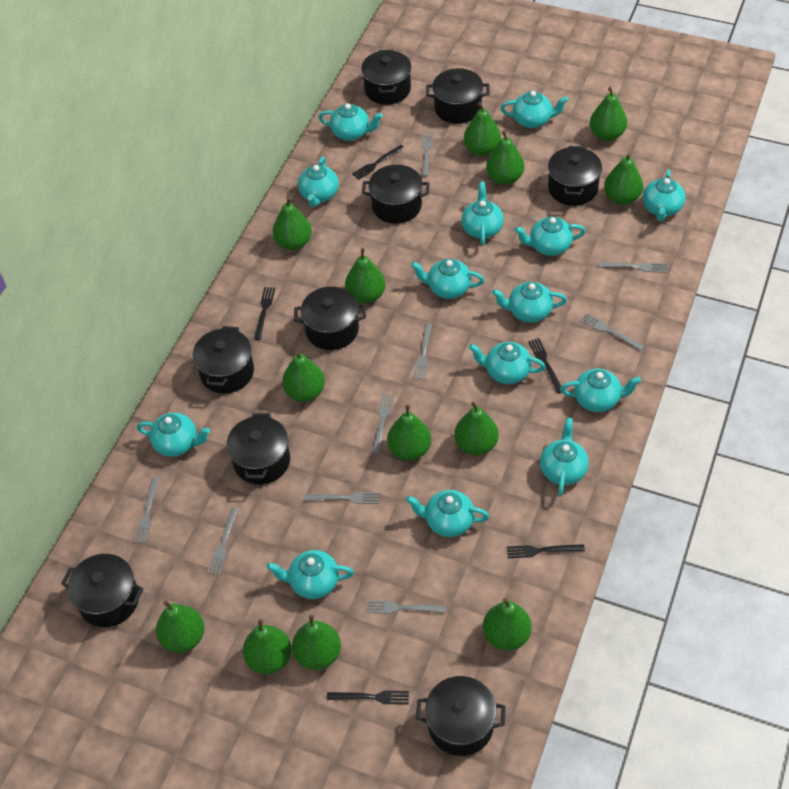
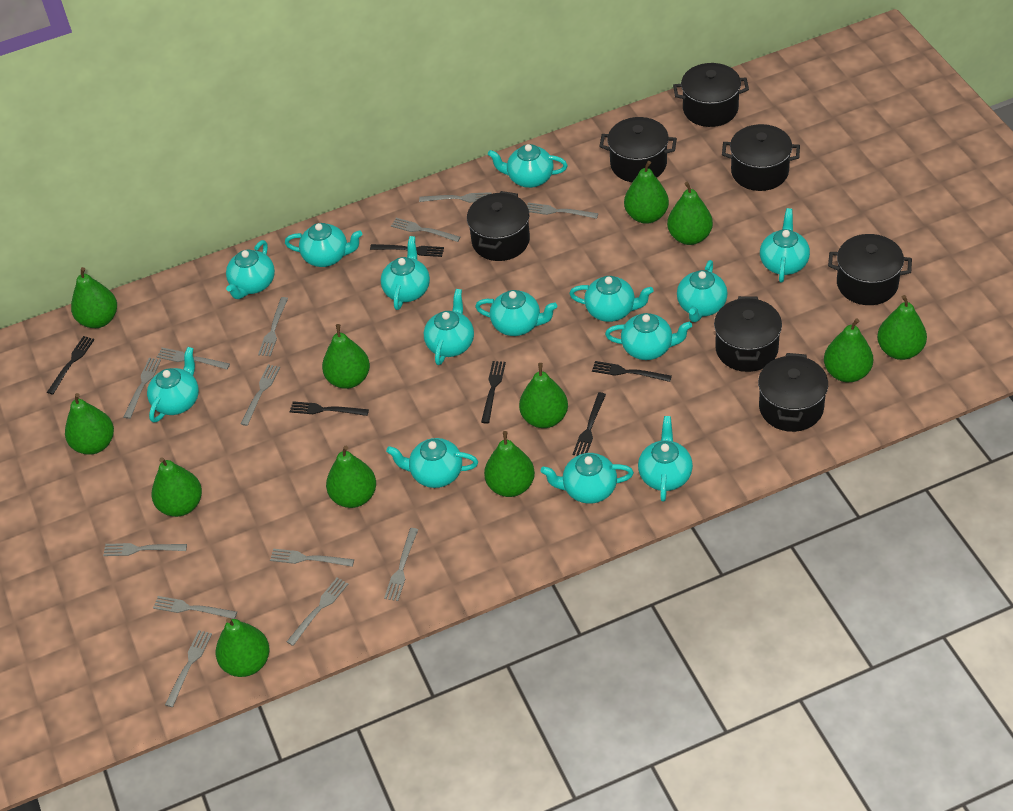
black fork: [254,287,275,340] [327,691,409,705] [352,145,404,180] [507,544,585,558] [528,338,561,393] = 5 -> [47,336,95,394] [290,401,369,416] [370,244,444,257] [481,361,506,424] [573,392,606,456] [592,361,672,382] = 6
black pot: [61,554,143,627] [193,326,254,393] [227,413,290,485] [294,287,366,350] [361,50,411,105] [362,165,430,224] [416,676,506,756] [426,68,490,124] [548,146,602,206] = 9 -> [467,191,530,261] [599,117,677,182] [673,63,749,127] [714,296,782,372] [722,124,800,191] [758,353,828,432] [828,234,912,305] = 7
green pear: [156,600,205,653] [243,619,292,674] [273,197,312,250] [282,351,325,402] [292,615,341,670] [345,248,385,304] [387,405,431,460] [454,402,498,455] [464,102,501,156] [483,598,531,651] [486,130,524,185] [590,87,627,141] [604,153,643,205] = 13 -> [65,393,114,455] [71,267,117,328] [151,457,202,517] [216,618,270,677] [322,324,370,389] [326,446,376,508] [484,431,535,497] [519,363,568,428] [624,161,669,224] [667,182,713,245] [824,318,873,382] [877,295,927,360] = 12
grey fork: [134,477,159,543] [207,507,239,575] [305,492,379,504] [366,600,446,614] [372,394,394,454] [413,324,432,381] [422,132,433,177] [581,314,644,351] [599,262,667,273] = 9 -> [103,543,187,556] [124,358,161,419] [153,596,237,619] [157,348,230,369] [165,630,212,707] [240,364,280,426] [258,297,288,356] [270,549,354,567] [287,578,348,646] [384,528,418,601] [391,218,460,242] [419,192,492,203] [527,202,598,219] = 13

